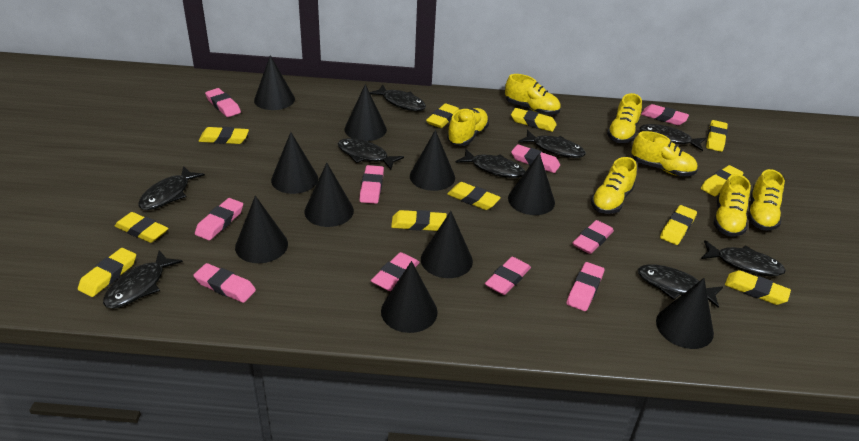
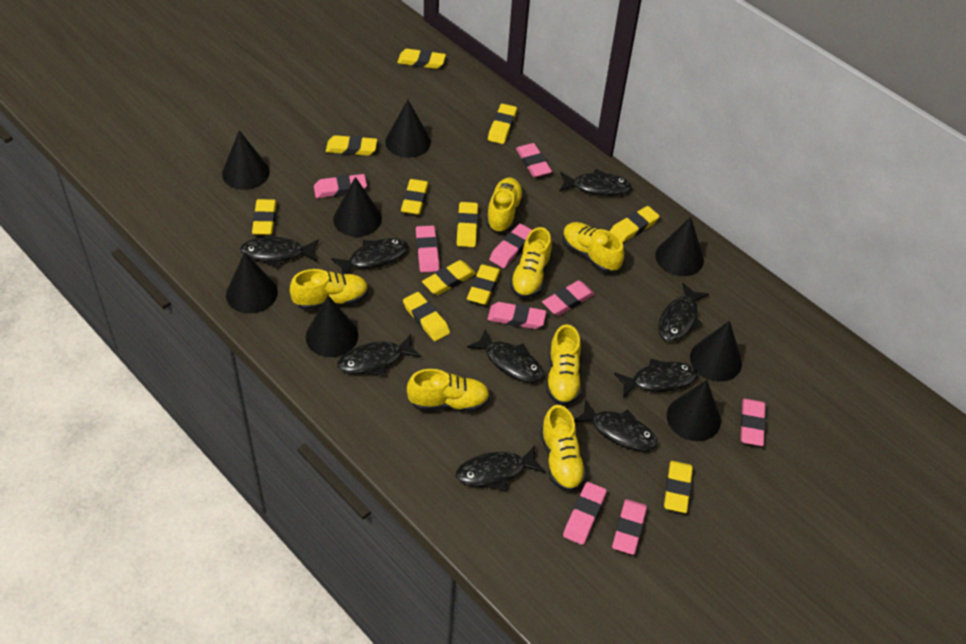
black cone: [235,196,288,263] [254,55,295,110] [271,132,318,194] [304,163,354,227] [344,84,387,141] [381,261,438,333] [410,130,455,191] [421,211,473,278] [508,153,555,215] [656,278,714,349] = 10 -> [222,130,270,190] [226,252,278,314] [306,295,358,357] [333,177,382,237] [385,100,431,158] [655,217,704,276] [667,380,721,441] [690,321,742,381] = 8
pink eraser: [193,263,256,303] [195,198,243,240] [205,88,241,117] [359,165,384,204] [371,252,420,291] [485,257,531,295] [511,144,560,173] [566,262,604,311] [572,220,614,254] [641,104,689,125] = 10 -> [314,174,367,198] [416,226,439,272] [488,302,546,329] [489,224,532,268] [516,143,552,177] [542,280,595,316] [563,482,607,545] [612,499,647,555] [741,399,766,446] = 9

